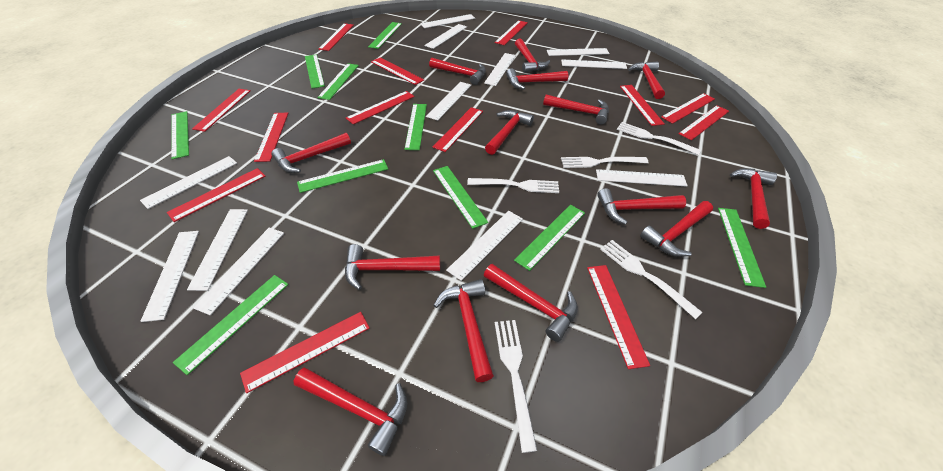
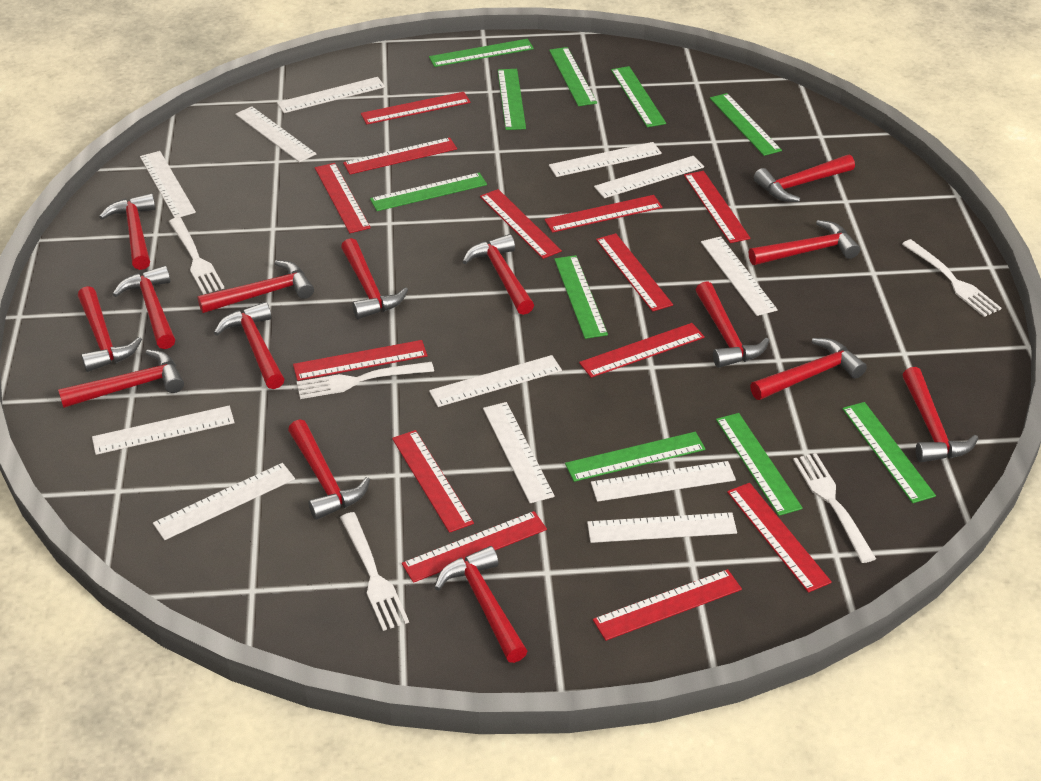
red hammer: [272,133,351,173] [293,368,407,456] [345,244,440,290] [429,58,486,85] [433,279,494,382] [484,264,578,342] [485,110,534,155] [506,68,568,90] [515,38,550,73] [543,95,609,125] [597,188,686,225] [628,62,665,99] [640,201,713,257] [730,168,777,229] = 14 -> [58,350,184,408] [78,286,142,372] [99,193,156,270] [112,266,175,349] [197,260,314,313] [214,302,284,389] [288,419,370,520] [341,238,408,319] [434,546,527,663] [462,234,534,315] [696,281,769,368] [749,220,860,265] [750,338,867,400] [754,154,855,202] [902,367,978,462] = 15

